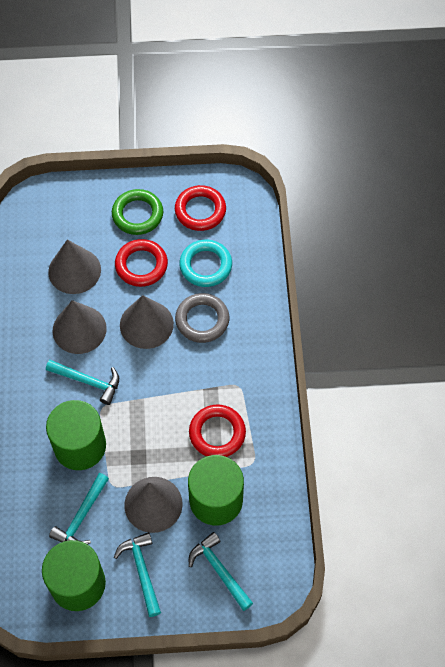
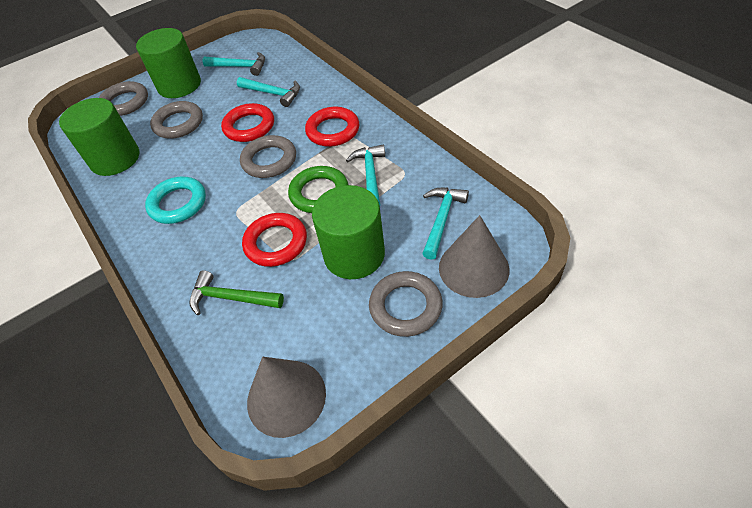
green hammer: none = 0 -> [190,270,284,315] = 1
grey cone: [48,239,101,294] [52,300,107,354] [120,295,174,349] [124,477,183,533] = 4 -> [247,357,326,438] [439,215,510,298] = 2
grey ring: [175,293,229,343] = 1 -> [99,81,148,116] [150,101,203,139] [240,135,296,178] [369,271,442,337] = 4

